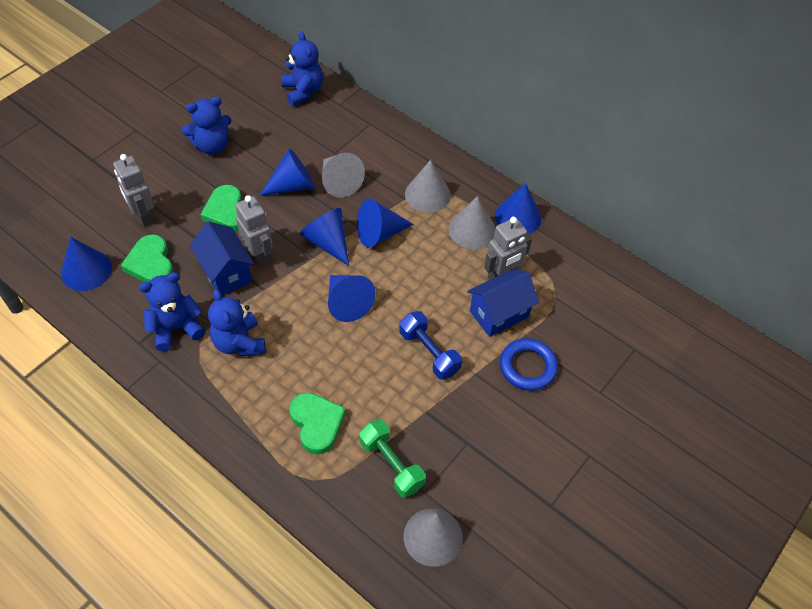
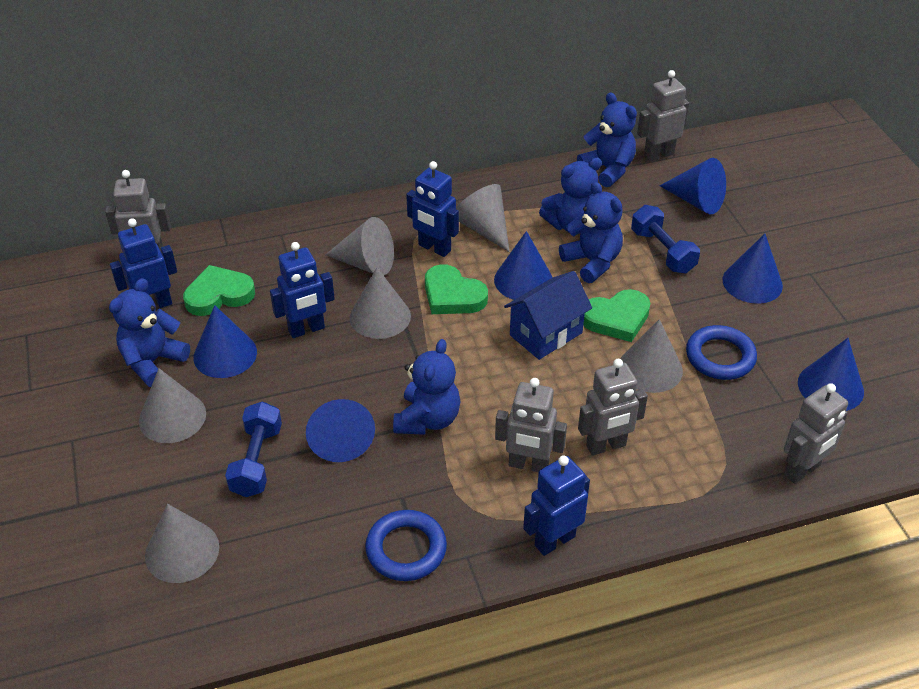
blue dumbbell: [399,311,462,380] = 1 -> [225,401,282,497] [631,205,700,273] = 2
blue house: [190,221,254,295] [467,269,539,337] = 2 -> [504,271,592,360] = 1
blue ring: [500,338,558,391] = 1 -> [365,510,447,581] [686,325,757,380] = 2
blue robot: none = 0 -> [110,218,177,308] [270,242,335,338] [406,161,459,257] [523,455,590,556] = 4
blue teddy bear: [139,272,205,351] [182,97,232,155] [208,289,266,357] [281,31,323,106] = 4 -> [109,278,190,387] [393,339,460,435] [539,158,602,234] [559,182,623,283] [577,93,637,187] = 5
green dumbbell: [359,419,426,498] = 1 -> none = 0
grey cone: [322,153,365,198] [404,508,463,567] [405,160,451,213] [449,196,495,249] = 4 -> [139,368,206,443] [145,504,219,583] [325,217,394,276] [350,267,411,339] [456,184,510,252] [621,319,683,393] = 6
grey robot: [113,154,154,227] [235,195,273,267] [484,217,532,280] = 3 -> [105,170,171,253] [495,378,567,472] [578,359,648,456] [637,70,689,161] [784,383,848,484] = 5

